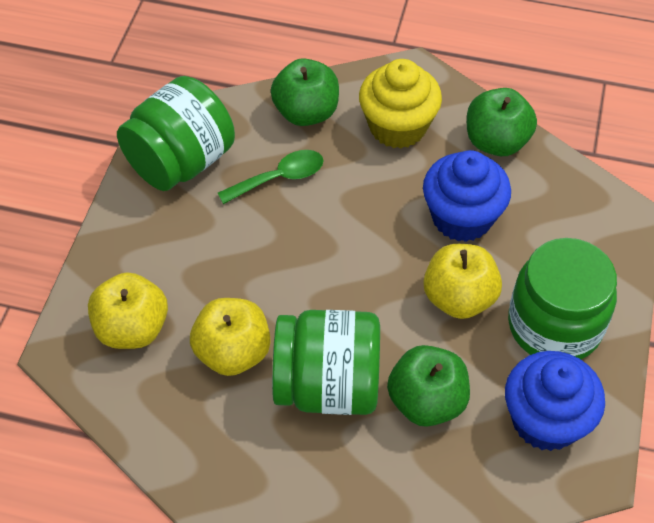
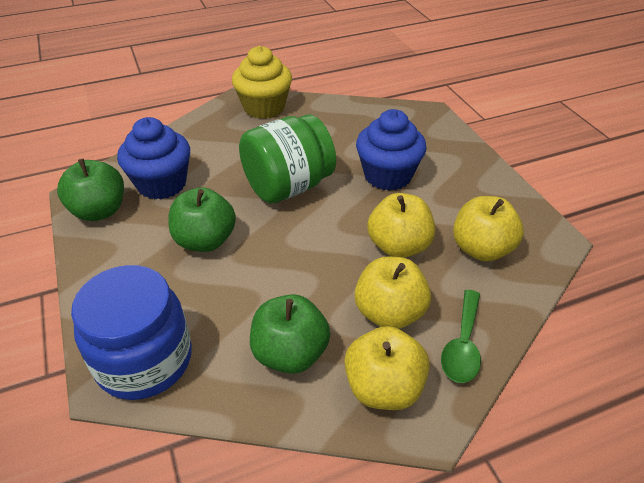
blue jar: none = 0 -> [71,265,192,400] = 1
green jar: [117,76,235,191] [272,310,380,415] [508,238,617,359] = 3 -> [239,114,336,204] = 1
yellow apple: [88,272,168,349] [190,298,270,376] [423,244,502,319] = 3 -> [344,326,430,410] [354,257,431,329] [367,193,435,258] [453,196,524,261] = 4

